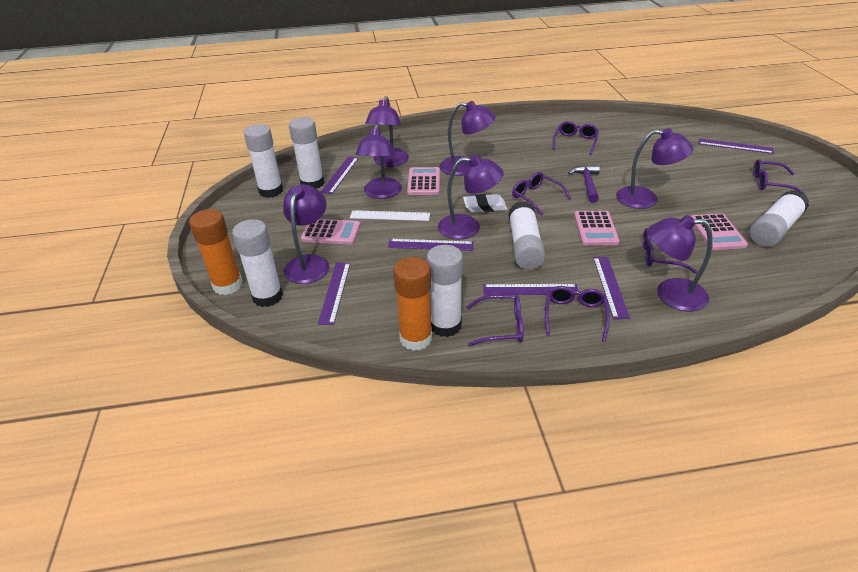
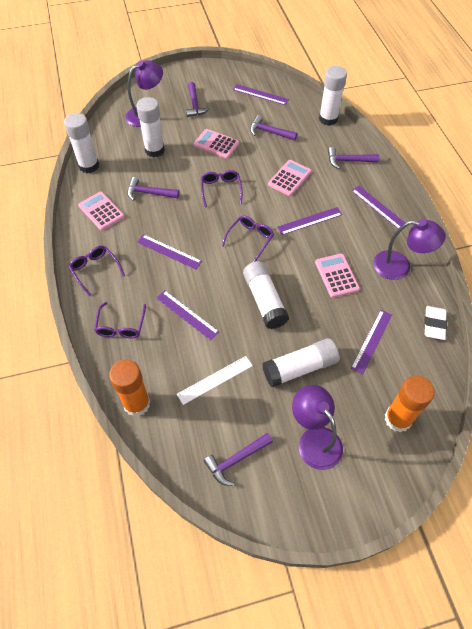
purple glasses: [466,295,524,347] [512,172,571,216] [545,286,610,342] [553,121,599,155] [643,228,698,274] [753,159,806,195] = 6 -> [69,246,125,296] [94,302,146,338] [201,170,243,208] [222,215,274,262] = 4
purple hammer: [568,165,600,203] = 1 -> [127,177,179,201] [186,82,210,117] [204,433,273,486] [250,115,297,141] [328,147,379,169] = 5
purple lamp: [283,184,330,284] [356,124,402,199] [365,96,409,167] [438,155,504,240] [439,101,496,176] [616,128,694,209] [648,215,712,311] = 7 -> [125,60,163,127] [292,385,343,470] [373,219,446,280] = 3
white glue stick: [232,219,283,307] [244,124,283,198] [289,117,324,189] [426,245,463,337] [508,202,545,270] [750,190,809,247] = 6 -> [64,113,99,173] [136,97,165,157] [243,261,289,329] [262,338,339,387] [319,66,347,126] = 5

